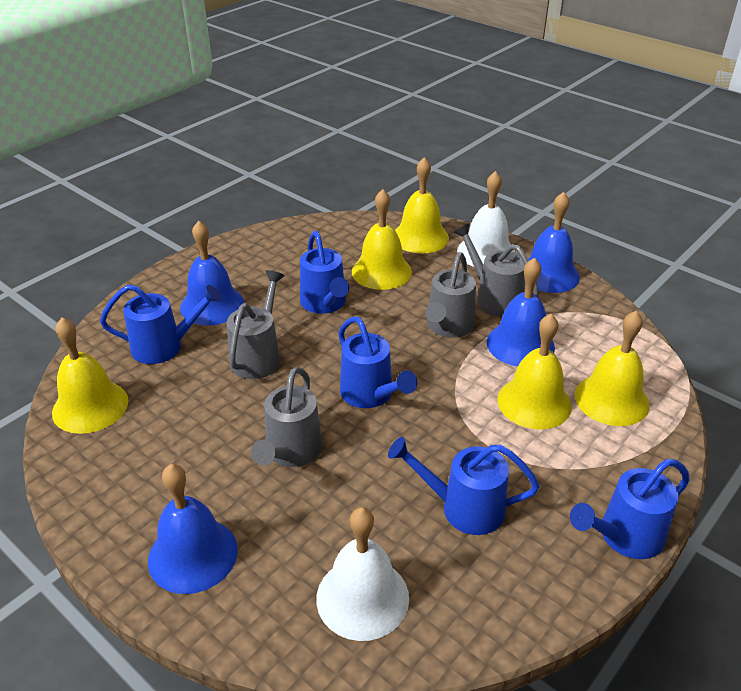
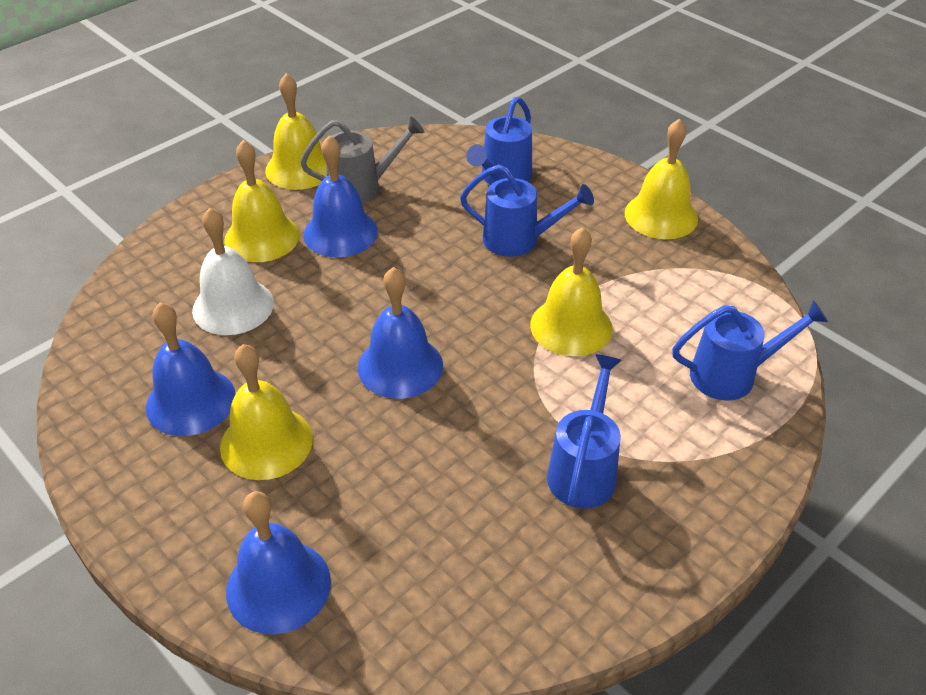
blue watering can: [100,285,222,364] [300,231,349,314] [338,316,417,408] [388,437,539,535] [570,459,690,559] = 5 -> [460,165,594,257] [466,97,532,185] [547,354,622,508] [672,300,828,401] = 4
grey watering can: [227,270,285,379] [251,367,323,467] [425,252,476,338] [454,224,539,317] = 4 -> [300,117,424,204] = 1
white bell: [316,507,409,641] [457,171,515,267] = 2 -> [192,208,274,335] = 1

